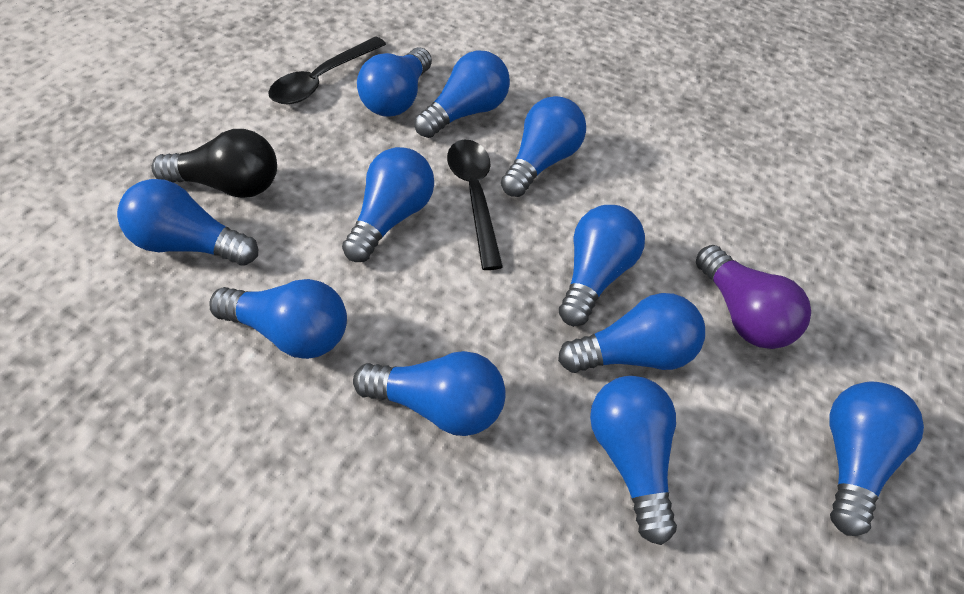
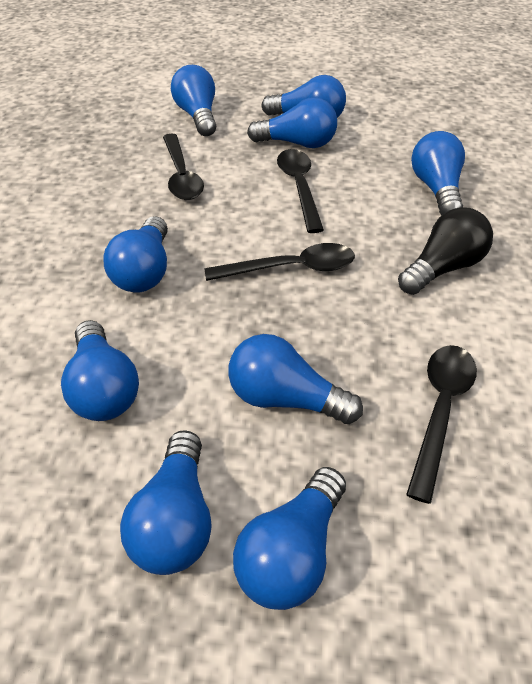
black spoon: [268,36,386,104] [447,140,503,270] = 2 -> [163,134,204,200] [204,243,355,281] [277,149,324,233] [406,345,477,504] = 4
blue light bulb: [117,179,258,266] [209,279,347,359] [342,147,434,262] [353,351,506,436] [357,47,432,117] [414,51,510,138] [501,96,586,197] [558,293,705,373] [559,205,645,326] [590,376,677,545] [829,382,924,536] = 11 -> [61,320,139,421] [104,216,168,292] [120,430,212,575] [171,65,216,136] [228,334,363,424] [233,467,346,610] [247,97,337,148] [261,75,346,118] [411,131,465,215] = 9
purple light bulb: [696,245,811,349] = 1 -> none = 0

